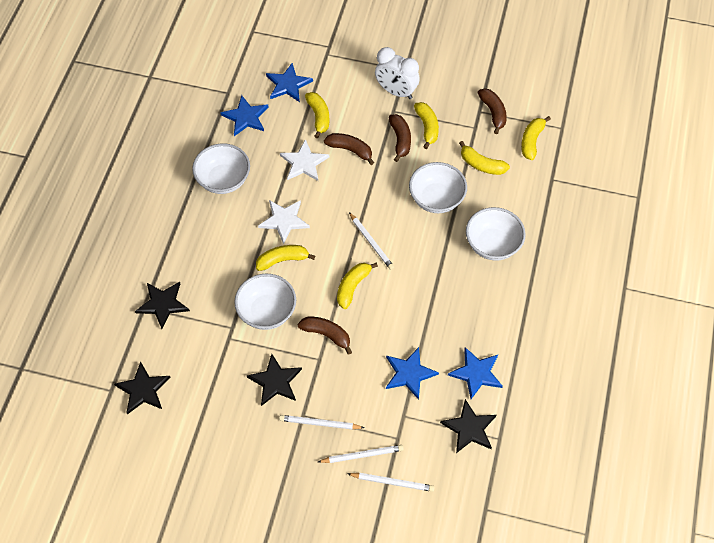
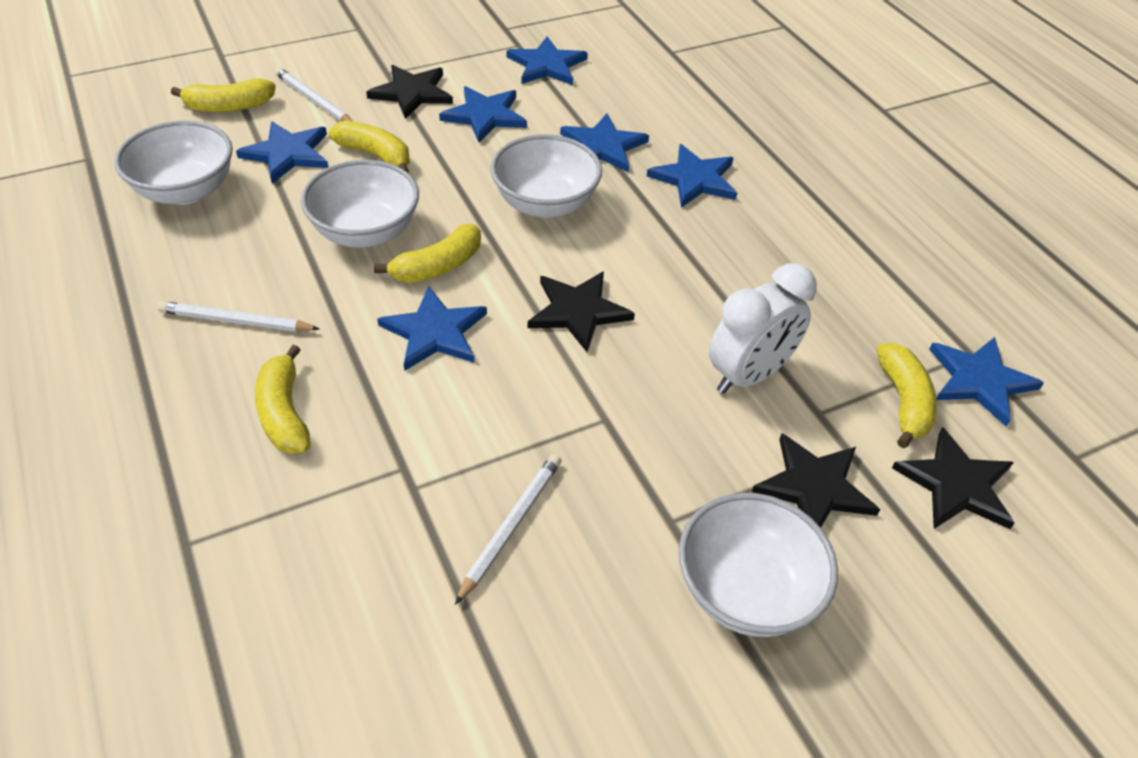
blue star: [220,95,269,136] [266,63,313,102] [386,347,439,400] [448,347,503,399] = 4 -> [236,121,328,183] [377,286,487,371] [439,86,527,142] [506,36,588,85] [560,114,649,172] [647,144,737,208] [929,337,1044,427] = 7
brown banana: [298,317,352,355] [324,133,374,165] [389,114,411,162] [477,88,507,134] = 4 -> none = 0
white pencil: [279,415,364,429] [318,445,404,463] [348,473,435,492] [349,212,394,270] = 4 -> [158,301,320,332] [275,67,352,121] [455,454,561,605] = 3
white star: [258,200,310,244] [280,139,329,181] = 2 -> none = 0
yellow banana: [256,245,315,271] [305,92,329,139] [337,262,378,309] [414,102,439,149] [459,141,510,175] [521,116,551,160] = 6 -> [171,78,276,112] [255,345,311,454] [328,120,410,173] [374,224,481,283] [877,343,937,448] = 5

